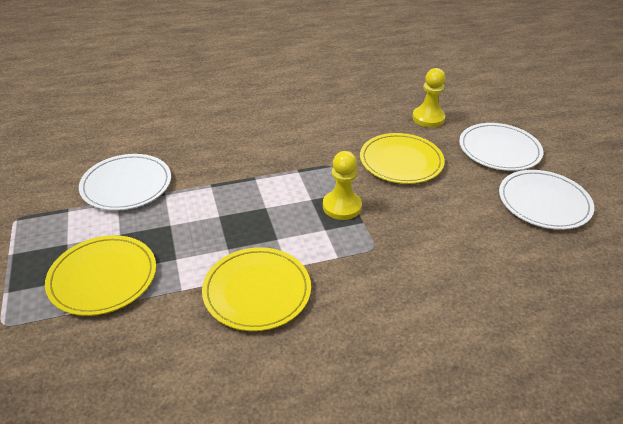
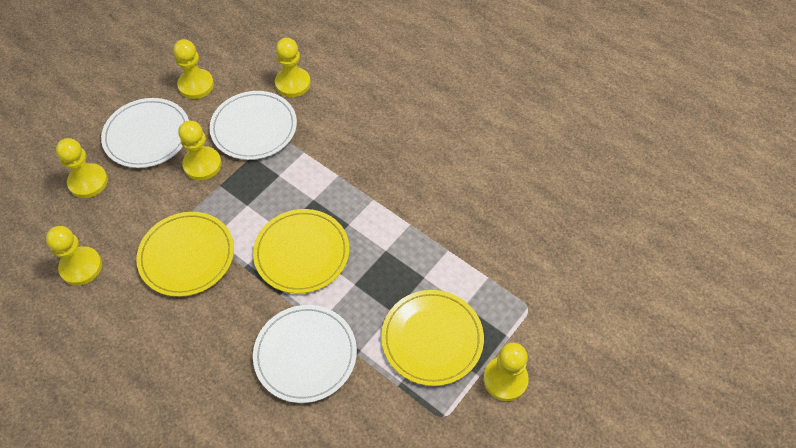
yellow pawn: [323,151,362,220] [412,68,446,127] = 2 -> [46,226,102,285] [56,138,108,198] [173,39,214,99] [178,121,222,180] [275,38,311,97] [483,343,529,401] = 6

